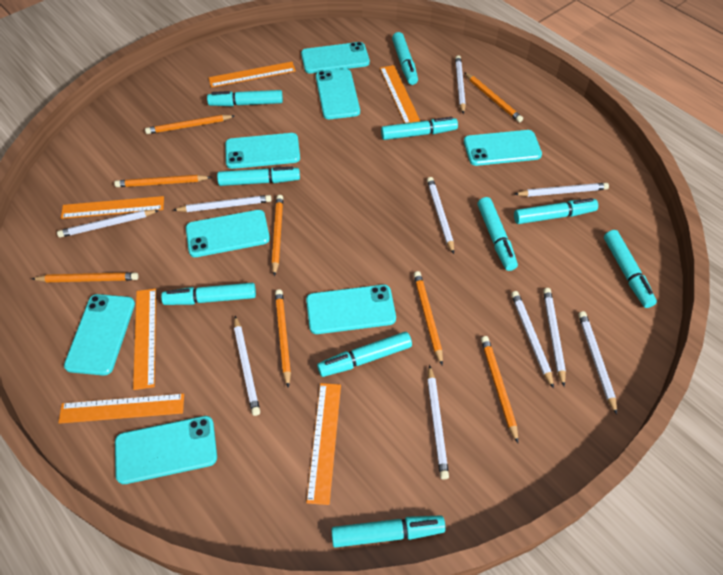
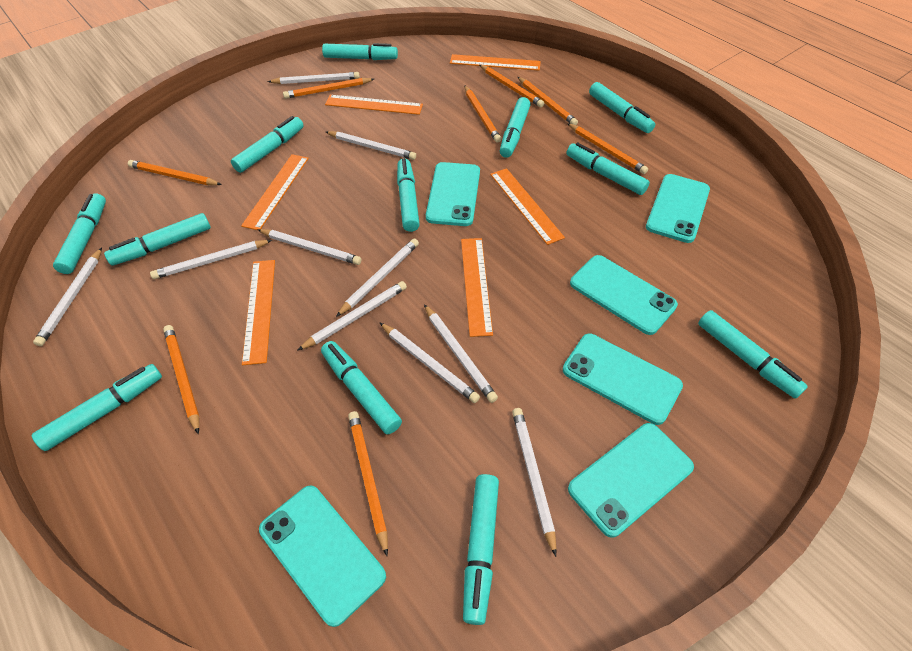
turquoise marker: [161,283,256,305] [207,90,283,106] [217,167,300,186] [317,332,412,377] [331,515,446,548] [381,117,458,140] [392,32,418,85] [478,197,518,271] [514,198,598,224] [604,230,657,308] = 10 -> [32,364,162,451] [53,193,106,274] [104,213,211,266] [231,116,303,173] [321,341,402,434] [322,43,398,60] [397,158,420,232] [463,474,499,625] [500,97,531,158] [566,142,650,195] [589,82,655,133] [698,310,808,399] = 12
turquoise phone: [64,294,135,376] [115,416,217,484] [186,210,270,257] [225,133,300,169] [301,42,370,73] [306,285,396,334] [316,69,360,119] [464,130,542,166] = 8 -> [259,485,386,627] [426,162,480,226] [563,334,683,425] [568,423,694,538] [570,255,678,335] [646,174,710,243] = 6

